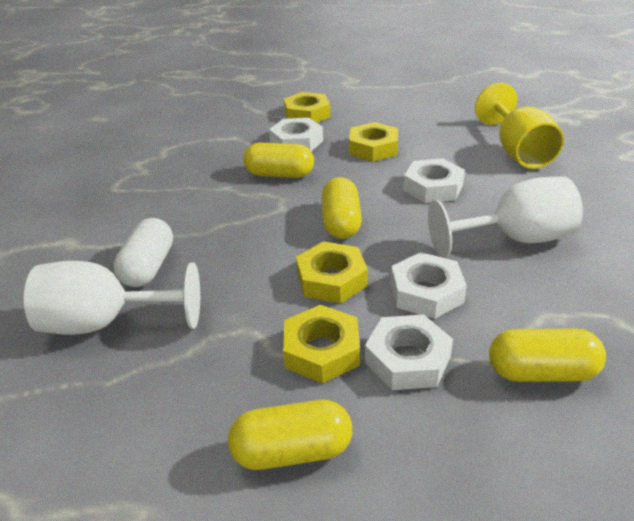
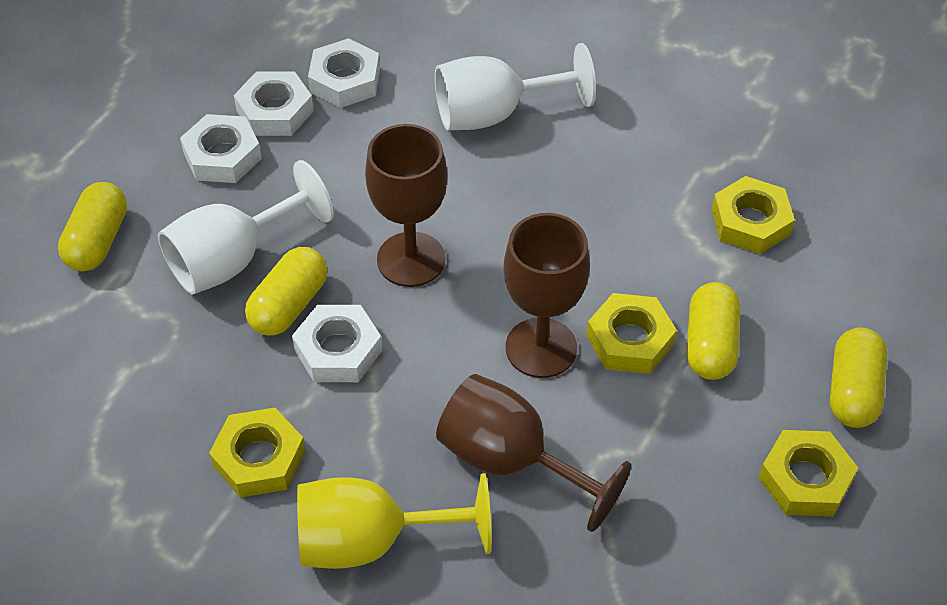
brown goblet: none = 0 -> [365,124,448,287] [436,374,631,532] [504,213,590,378] = 3
white capsule: [114,218,173,287] = 1 -> none = 0

